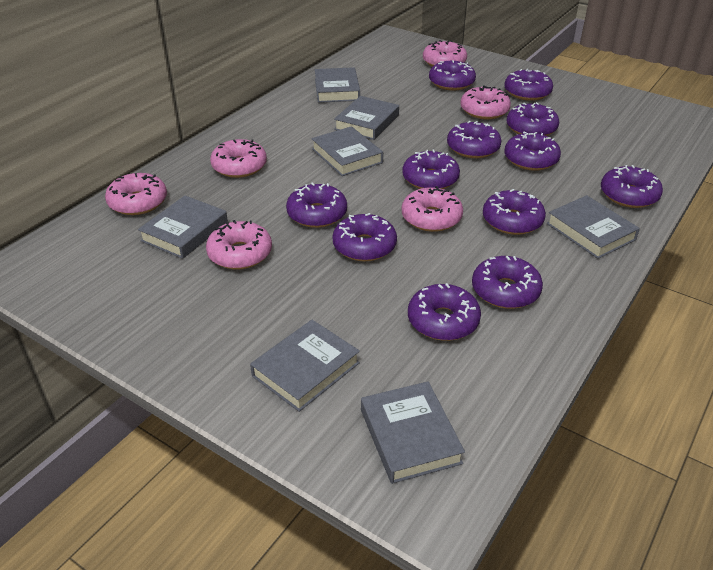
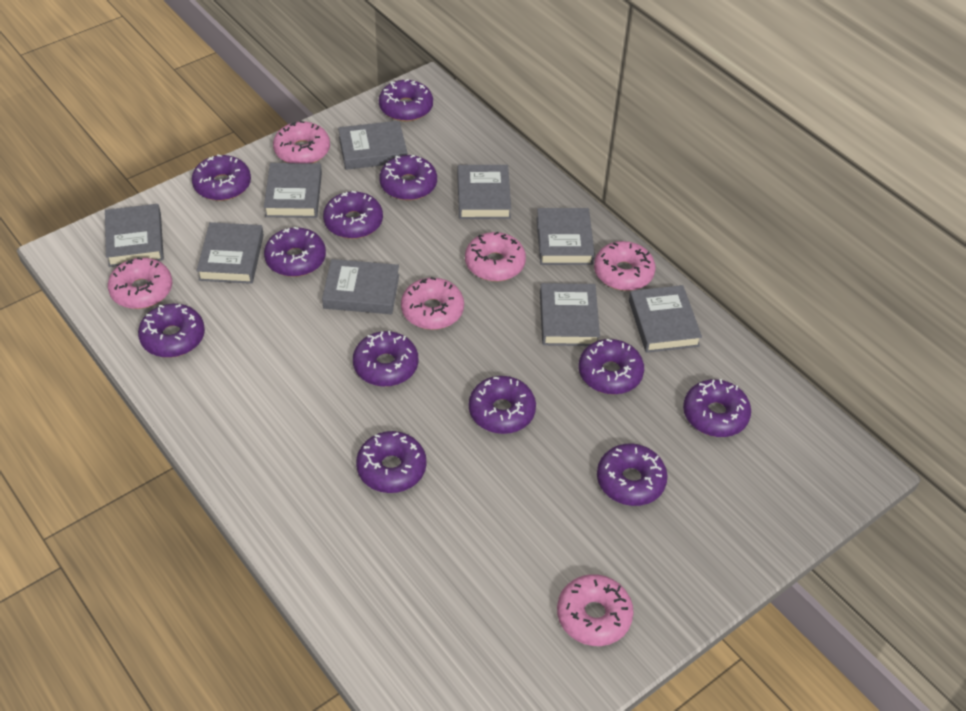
grey book: [138,196,228,259] [250,320,360,412] [311,126,383,176] [315,67,360,103] [334,96,399,140] [361,381,465,484] [547,195,640,259] = 7 -> [105,204,164,267] [197,222,264,284] [264,163,322,218] [322,259,399,314] [338,121,407,170] [457,165,511,219] [536,208,595,265] [540,283,600,346] [629,285,702,353] = 9

